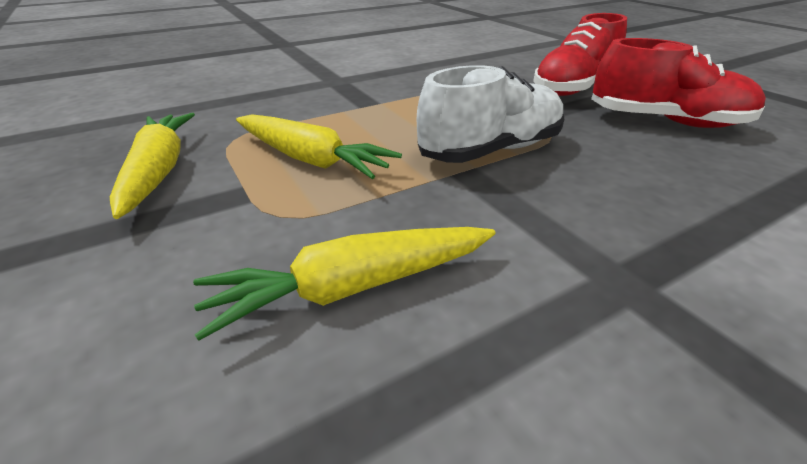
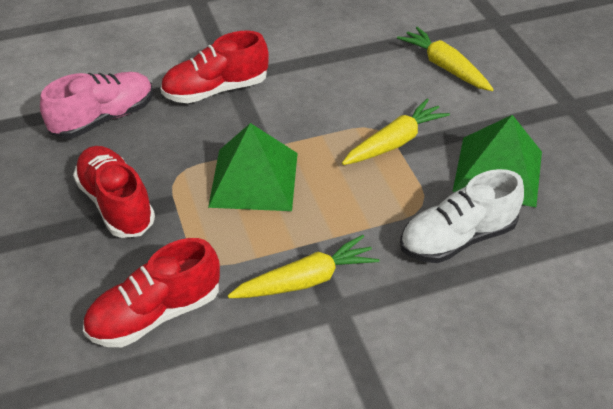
green pyramid: none = 0 -> [208,123,298,211] [452,115,542,207] = 2
pink shoe: none = 0 -> [40,72,153,139] = 1
red shoe: [533,13,627,96] [591,38,766,128] = 2 -> [73,146,155,238] [83,238,220,347] [160,30,269,103] = 3

